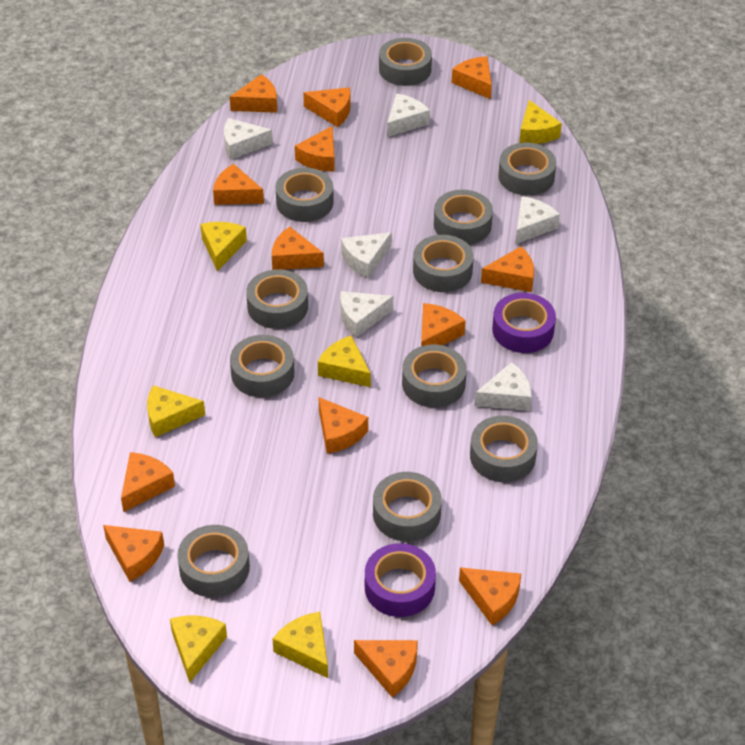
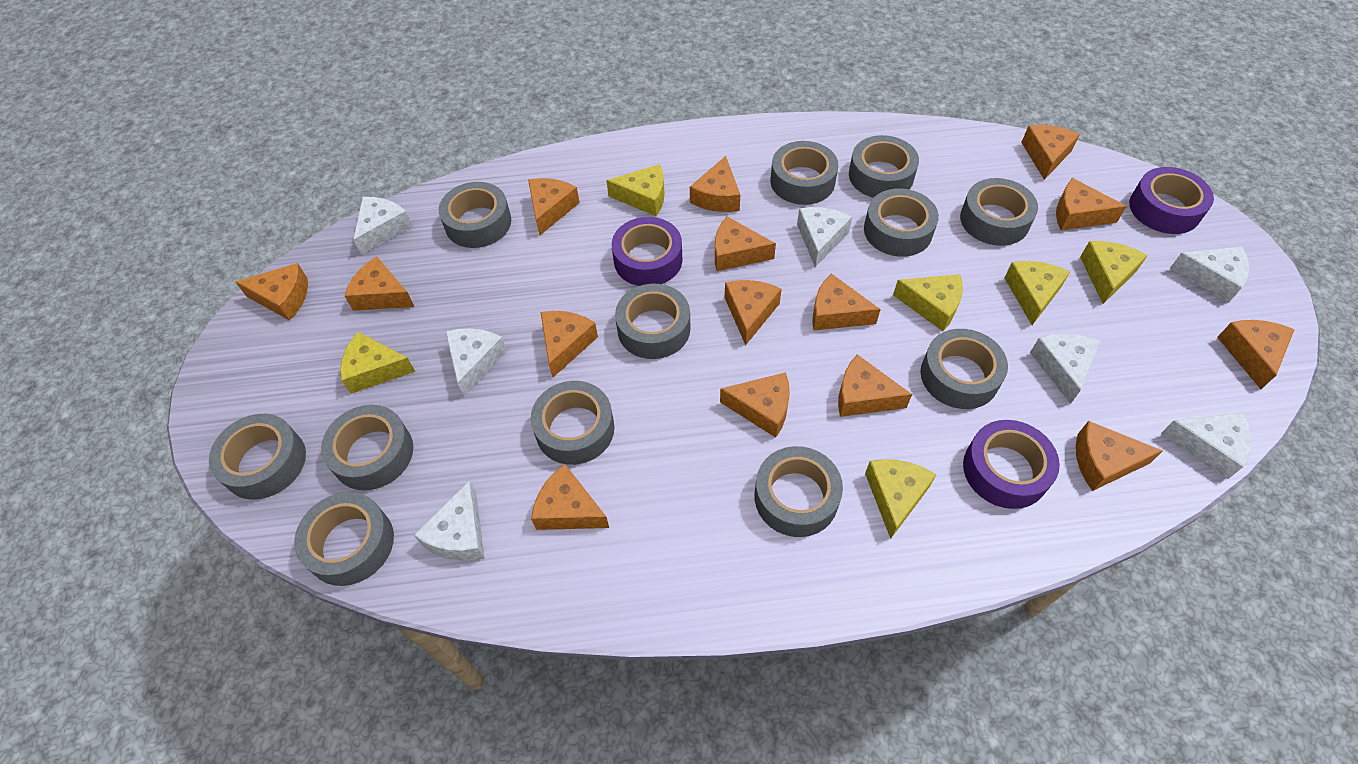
grey tape: [177,525,250,597] [230,335,294,397] [246,269,308,329] [276,168,334,222] [373,472,442,542] [379,38,432,86] [402,345,467,408] [413,235,474,292] [434,190,493,245] [470,416,538,482] [498,143,556,196] = 11 -> [209,414,306,500] [294,492,394,586] [321,405,413,490] [439,182,511,248] [531,381,615,465] [615,284,690,359] [755,446,843,537] [770,141,838,205] [849,135,919,198] [864,188,939,257] [921,329,1008,409] [960,178,1038,246] = 12
orange cheese: [103,525,164,582] [121,452,175,512] [213,164,264,205] [230,74,277,113] [272,227,324,270] [295,126,335,171] [303,87,351,127] [319,397,368,454] [354,640,418,698] [421,303,466,346] [452,56,492,99] [459,567,521,625] [481,246,534,292] = 13 -> [236,263,308,321] [345,257,414,311] [528,178,580,235] [531,464,609,530] [540,311,598,377] [690,156,740,212] [715,217,776,271] [720,373,790,438] [725,280,782,345] [812,273,881,330] [838,354,912,417] [1021,125,1080,180] [1056,178,1127,230] [1076,421,1163,491] [1217,320,1295,389] = 15
purple tape: [365,543,436,617] [492,293,556,353] = 2 -> [612,217,683,286] [963,420,1060,509] [1129,167,1214,234] = 3
white cheese: [224,118,273,160] [340,291,393,338] [341,232,392,278] [387,94,430,137] [475,362,532,411] [515,196,560,244] = 6 -> [353,197,413,255] [414,481,485,561] [445,328,507,396] [797,207,852,267] [1030,334,1100,404] [1161,413,1251,479] [1170,247,1249,303] = 7

